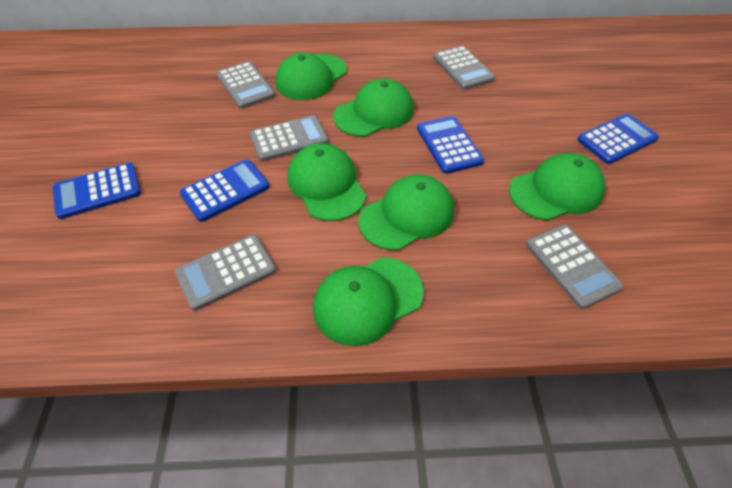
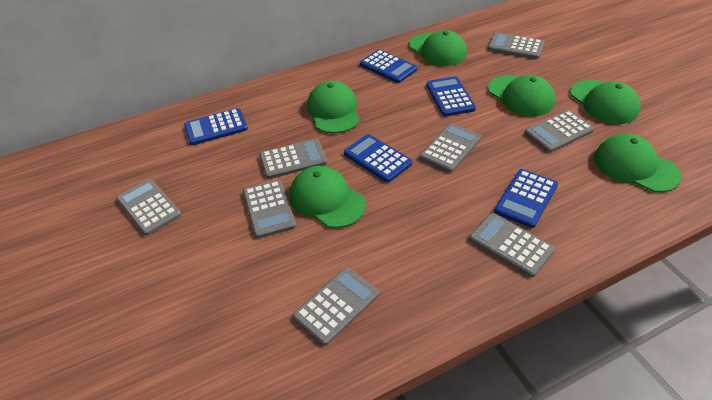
blue calculator: [53,163,141,219] [180,159,270,222] [417,116,484,174] [577,114,659,164] = 4 -> [184,108,248,145] [344,134,412,183] [360,49,417,83] [427,76,476,116] [495,169,558,228] = 5
grey calculator: [175,235,276,311] [216,61,275,109] [250,115,329,162] [433,46,495,90] [526,225,624,309] = 5 -> [116,179,182,236] [243,180,296,239] [259,139,327,179] [293,267,379,346] [420,123,481,173] [469,213,555,277] [488,33,544,59] [524,110,594,153] = 8

